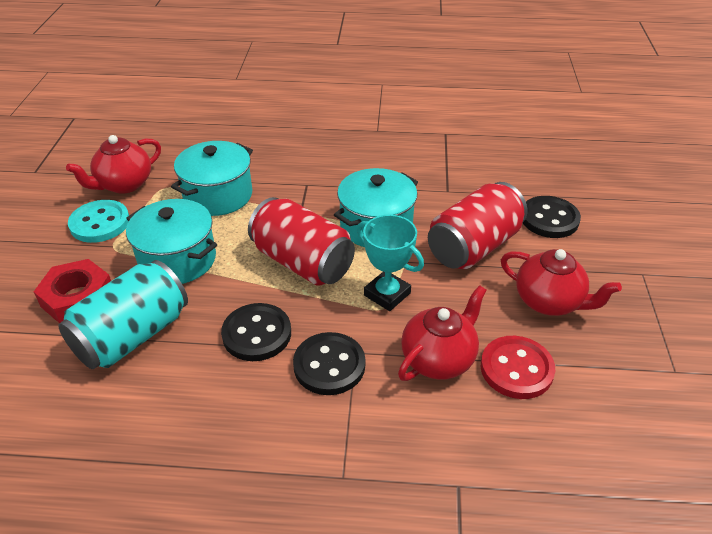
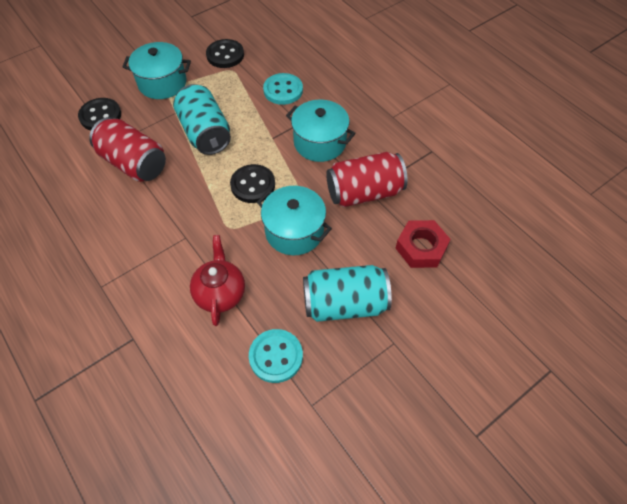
red button: [481,336,555,399] = 1 -> none = 0
red teapot: [66,135,161,194] [398,285,486,381] [501,249,622,316] = 3 -> [190,235,245,326] = 1
turquoise button: [68,200,129,243] = 1 -> [249,329,303,383] [263,73,303,105] = 2
turquoise can: [58,260,188,369] = 1 -> [173,84,231,155] [303,265,392,322] = 2
turquoise trophy: [357,215,424,311] = 1 -> none = 0

